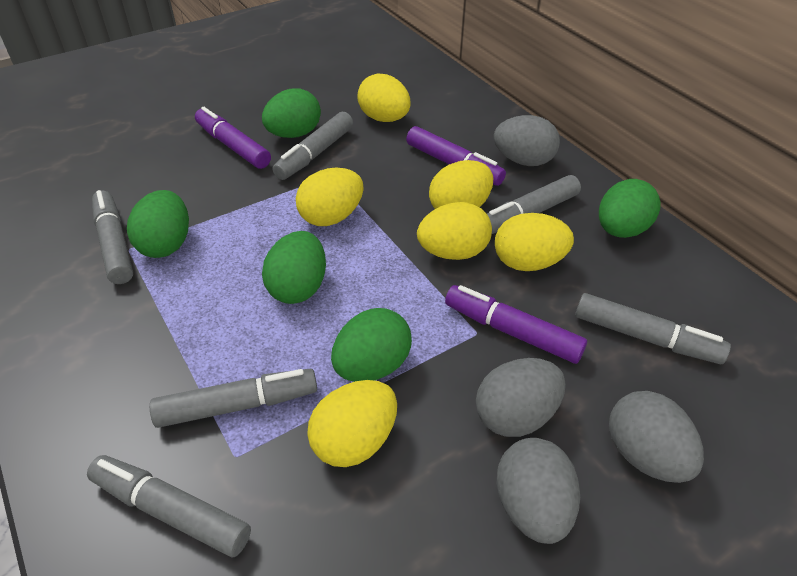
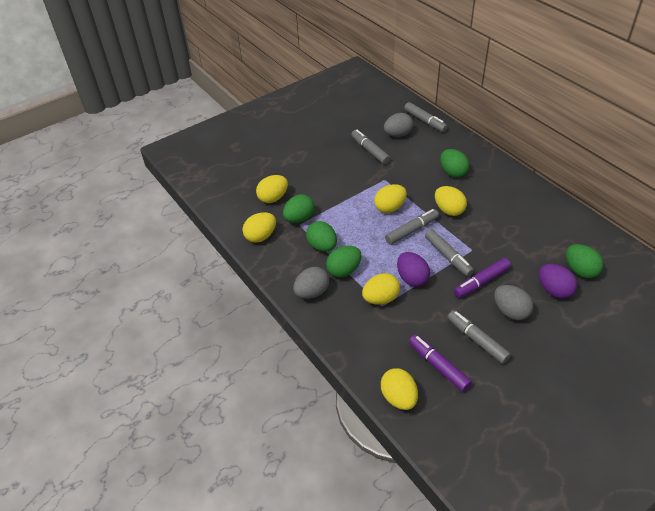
grey egg: [476,358,566,437] [494,115,560,166] [497,438,580,544] [609,391,704,483] = 4 -> [293,267,329,299] [384,113,413,137] [494,285,534,320] = 3
grey marker: [87,455,251,557] [92,190,133,284] [150,369,317,428] [272,112,353,180] [487,175,581,234] [575,293,731,364] = 6 -> [351,129,391,164] [385,209,439,245] [404,102,448,132] [425,229,474,277] [448,310,511,364] = 5
purple egg: none = 0 -> [397,252,430,287] [539,264,577,299] = 2
purple marker: [195,107,271,169] [406,126,506,186] [445,285,587,364] = 3 -> [409,334,472,392] [454,258,511,298] = 2

